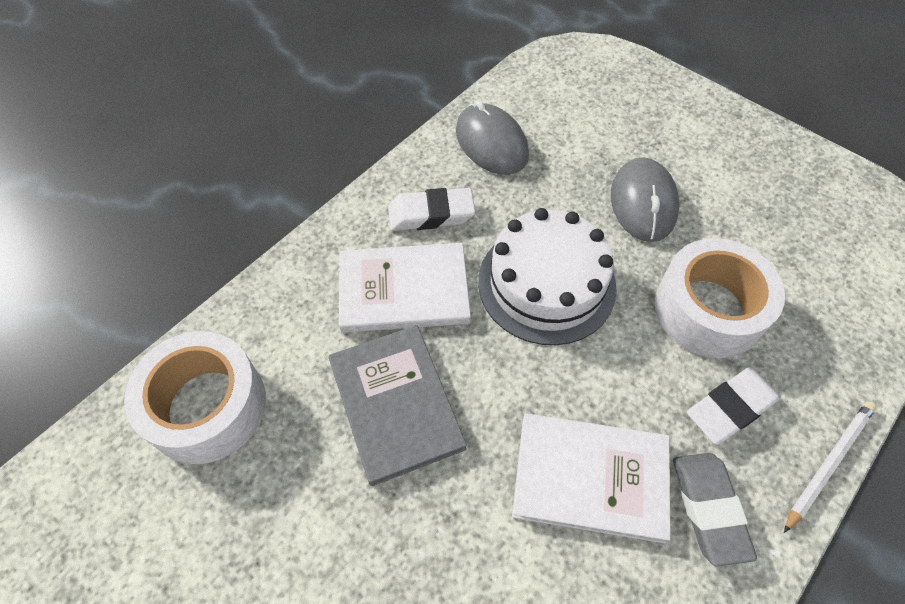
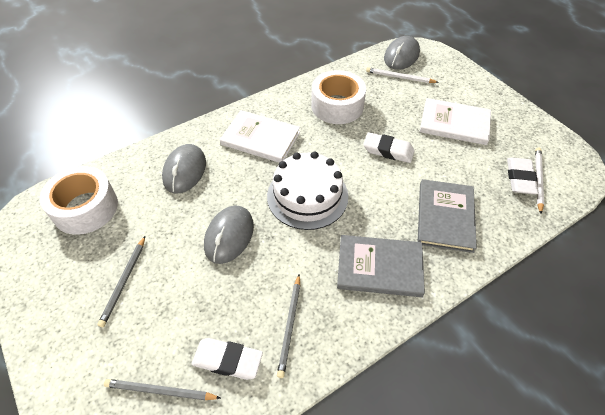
grey book: [329,325,467,486] = 1 -> [337,235,425,297] [418,179,477,253] = 2
grey eraser: [673,453,757,567] = 1 -> none = 0
grey mouse: [456,100,529,175] [611,157,679,242] = 2 -> [162,144,206,193] [204,206,254,264] [384,36,420,70] = 3
grey pencil: none = 0 -> [98,236,145,327] [104,379,221,400] [277,274,300,378] = 3
white eraser: [388,188,476,231] [687,367,781,445] = 2 -> [192,338,263,380] [363,132,415,163] [507,157,539,194] = 3
white pencil: [784,401,876,533] = 1 -> [366,67,439,83] [535,148,544,214] = 2

